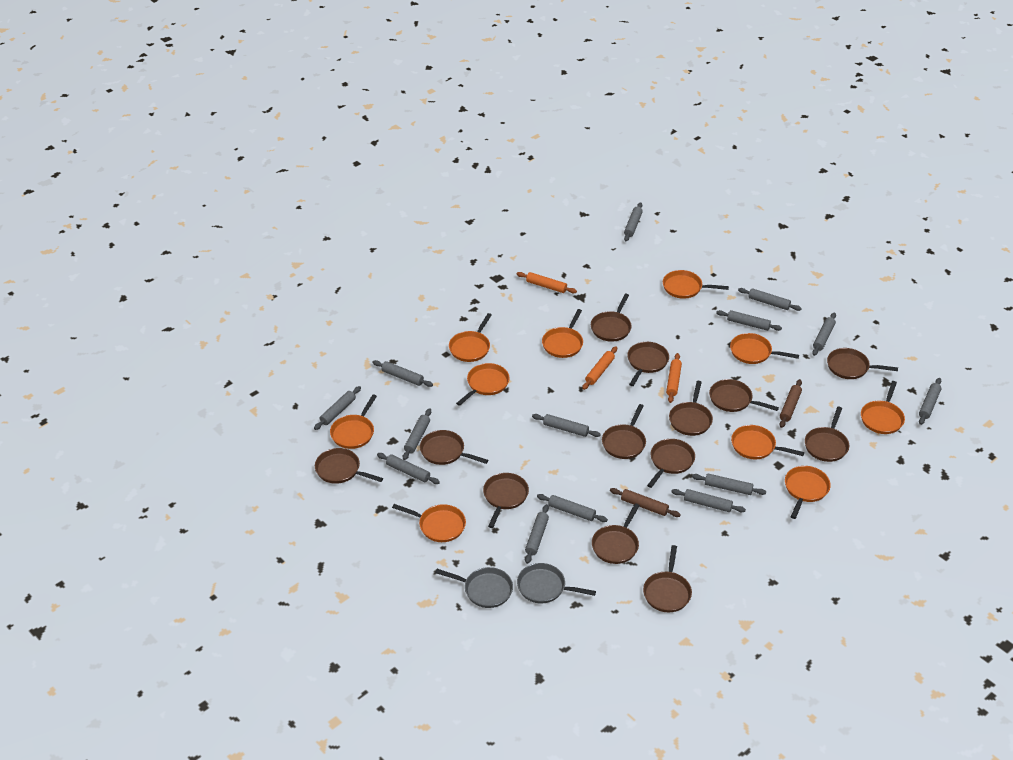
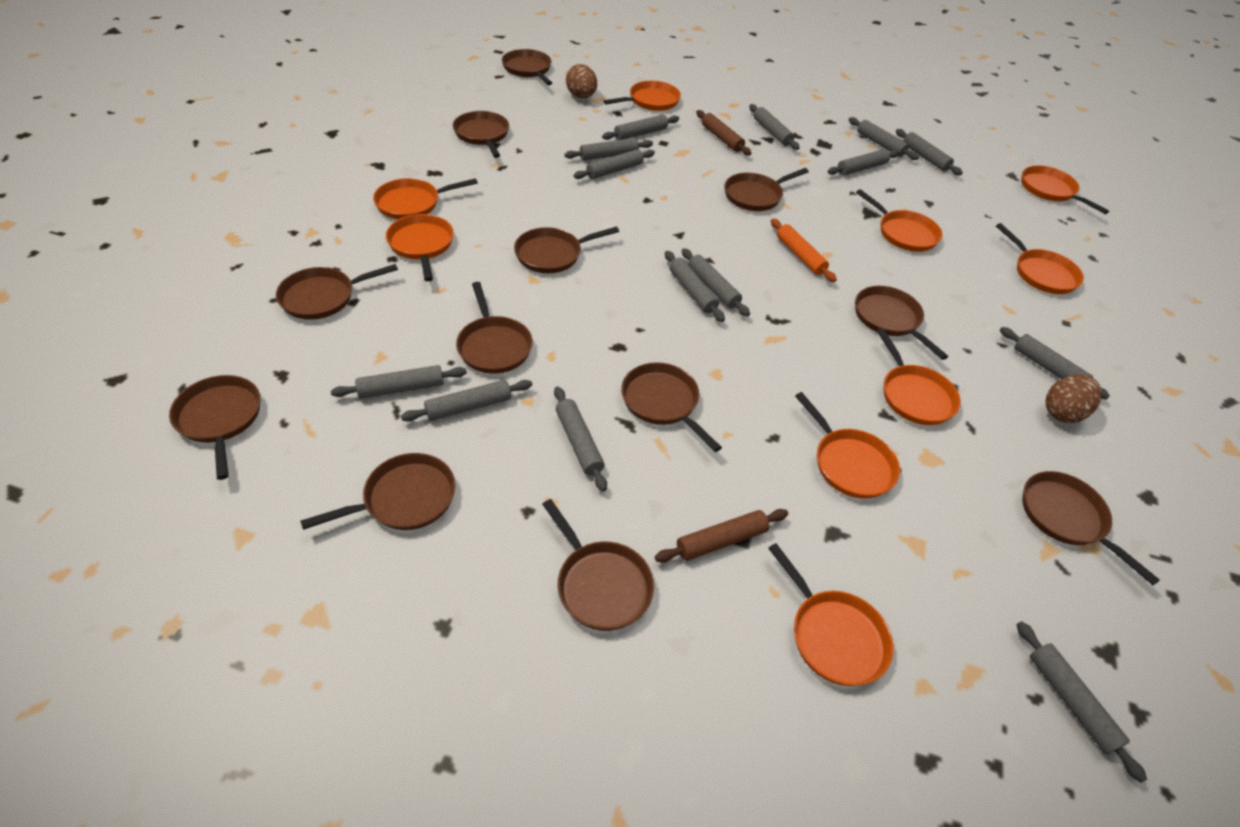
brown egg: none = 0 -> [566,64,597,98] [1046,375,1102,423] = 2
brown pan: [315,448,383,484] [420,430,488,465] [483,473,529,528] [591,294,632,342] [592,503,640,564] [602,404,646,459] [627,342,669,386] [643,545,692,612] [647,439,695,488] [669,381,713,436] [709,379,779,412] [805,407,849,462] [827,348,898,379] = 13 -> [169,375,260,480] [276,264,398,320] [300,453,456,530] [453,111,509,158] [456,282,533,374] [502,49,552,85] [514,227,619,273] [542,499,654,631] [621,362,722,452] [724,168,809,211] [855,286,948,360] [1022,471,1160,585] = 12
grey pan: [435,567,513,608] [517,563,596,604] = 2 -> none = 0
orange pan: [330,395,377,449] [392,504,466,542] [449,313,492,362] [456,363,509,406] [542,309,583,358] [663,270,729,299] [730,333,799,364] [731,425,804,459] [785,466,831,519] [861,381,905,434] = 10 -> [373,178,478,219] [386,214,454,281] [604,81,681,111] [768,543,893,686] [795,392,900,499] [856,189,942,252] [876,328,961,425] [996,223,1084,294] [1021,165,1109,214] = 9
orange rolling pin: [517,272,577,294] [582,346,617,390] [666,353,682,403] = 3 -> [771,219,837,282] = 1

